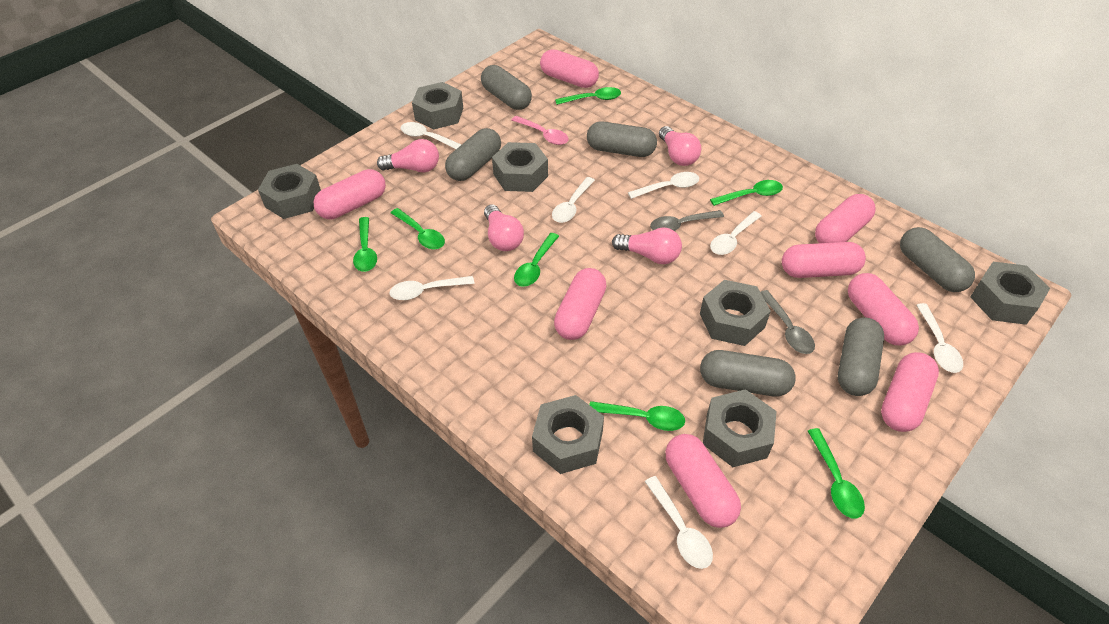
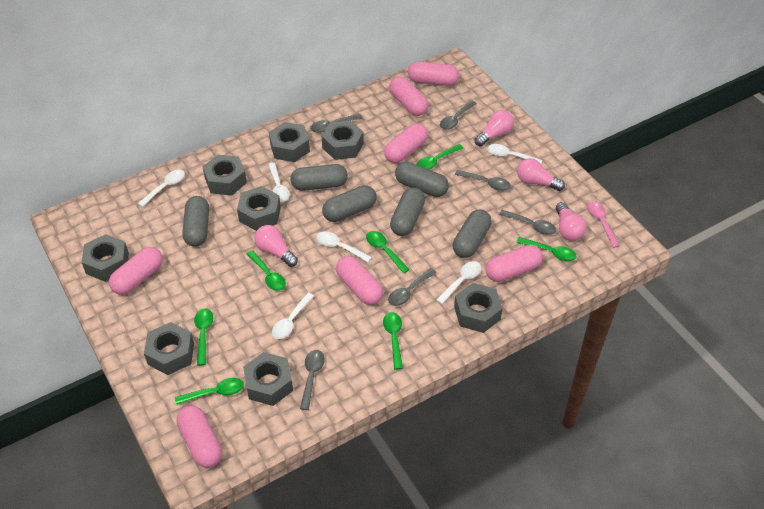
grey nut: [258,164,321,219] [412,82,463,130] [492,142,548,192] [532,395,604,474] [700,280,771,346] [703,389,777,467] [970,262,1050,325] = 7 -> [82,234,129,282] [144,322,194,375] [203,155,247,196] [237,186,281,231] [243,352,293,406] [269,122,310,162] [322,120,364,160] [454,283,503,333] = 8
grey spoon: [650,210,724,231] [761,290,815,354] = 2 -> [300,350,325,410] [310,114,363,133] [388,268,437,306] [440,100,477,130] [455,170,511,191] [499,210,556,235] = 6
pink capsule: [314,169,386,219] [540,49,599,88] [554,268,607,340] [665,434,741,528] [782,242,866,278] [815,194,876,243] [848,273,919,346] [881,352,939,432] = 8 -> [109,247,163,295] [177,406,222,468] [336,256,383,305] [384,123,428,163] [389,77,429,116] [408,61,459,86] [486,245,543,282] = 7
white spoon: [390,276,475,300] [401,122,461,149] [552,177,595,223] [628,172,699,199] [644,476,713,569] [710,211,762,255] [916,303,963,373] = 7 -> [138,169,185,207] [268,163,290,202] [272,293,314,339] [317,231,372,262] [436,261,481,304] [487,144,542,163] = 6

